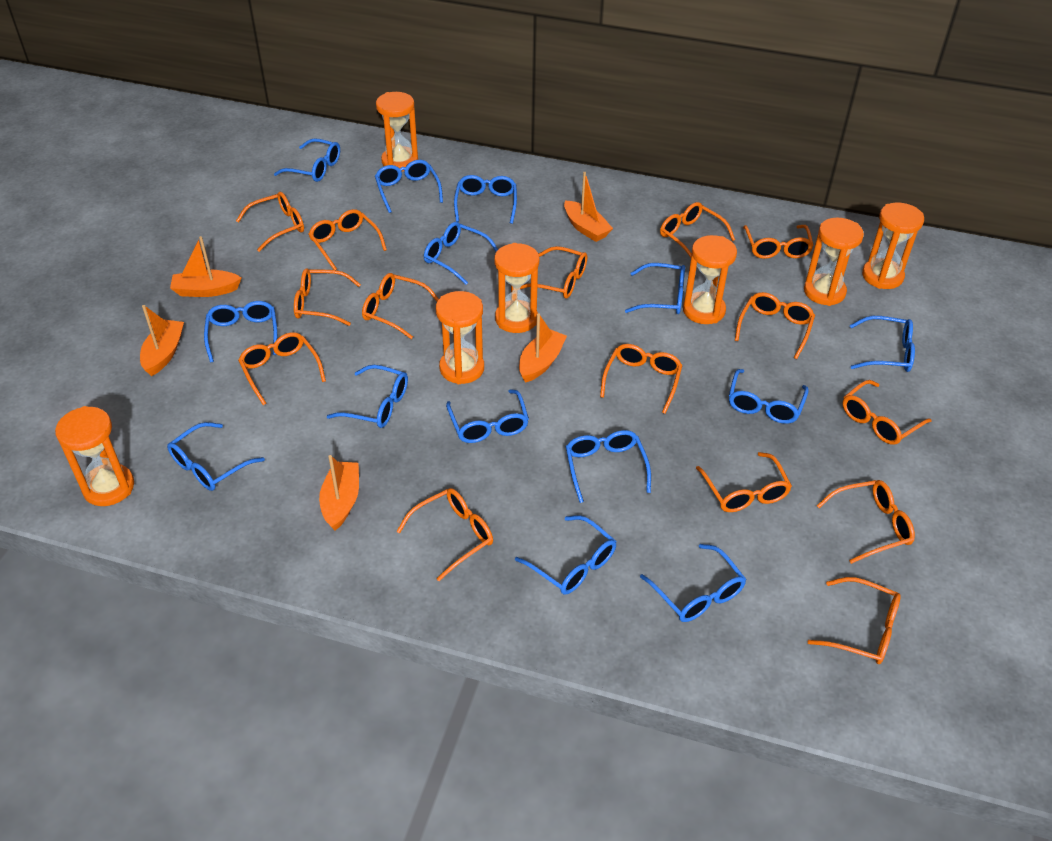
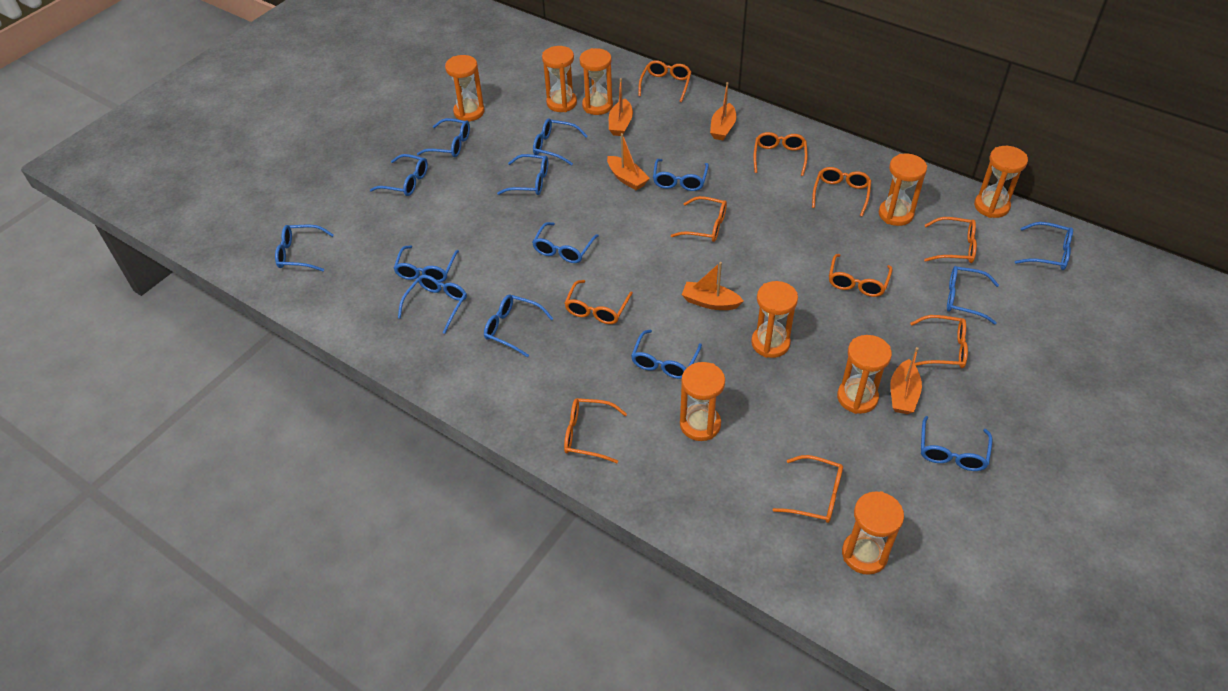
orange glasses: [236,192,304,252] [238,332,326,405] [294,268,361,326] [309,209,387,270] [362,273,439,339] [396,488,493,581] [520,246,587,299] [600,344,683,414] [660,202,735,258] [696,452,792,512] [735,292,815,359] [743,225,814,259] [807,577,901,664] [817,480,915,564] [843,380,932,445] = 15 -> [564,280,633,324] [564,398,627,463] [638,60,691,102] [671,196,727,242] [754,132,808,176] [773,455,843,523] [812,167,871,217] [829,254,892,297] [910,315,968,368] [924,217,977,263] = 10
orange hourglass: [55,406,134,506] [376,92,418,172] [436,291,484,384] [494,243,539,333] [683,235,737,324] [804,217,864,306] [862,202,924,289] = 7 -> [445,55,484,121] [542,46,577,112] [579,48,613,115] [680,362,725,441] [751,281,798,358] [837,335,892,414] [842,491,904,575] [879,154,927,226] [974,146,1028,218] = 9

